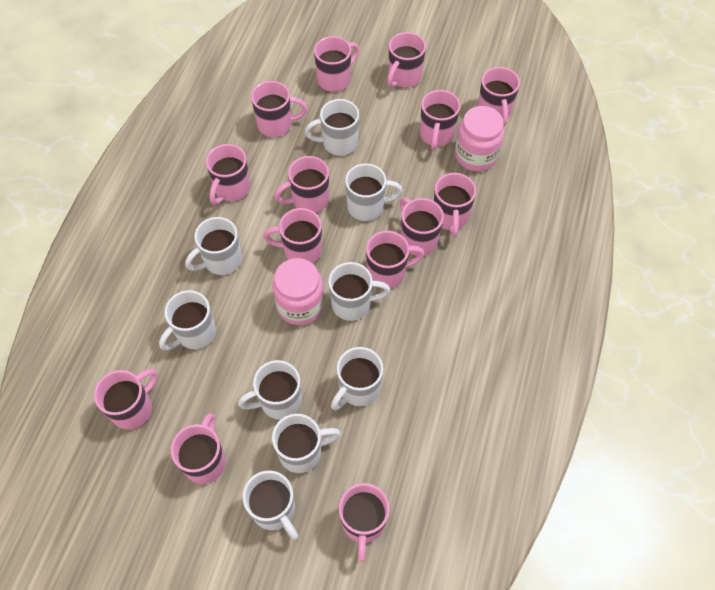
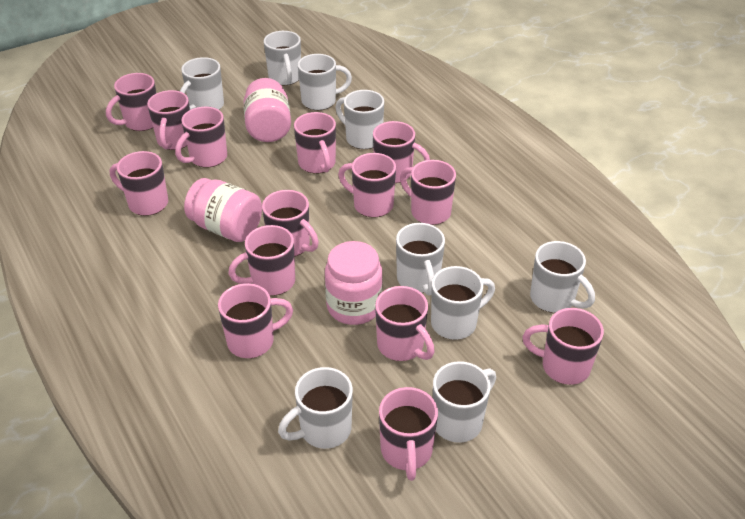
pink jar: [272,258,324,325] [455,106,504,172] = 2 -> [184,178,262,242] [243,78,291,142] [325,241,383,325] = 3

